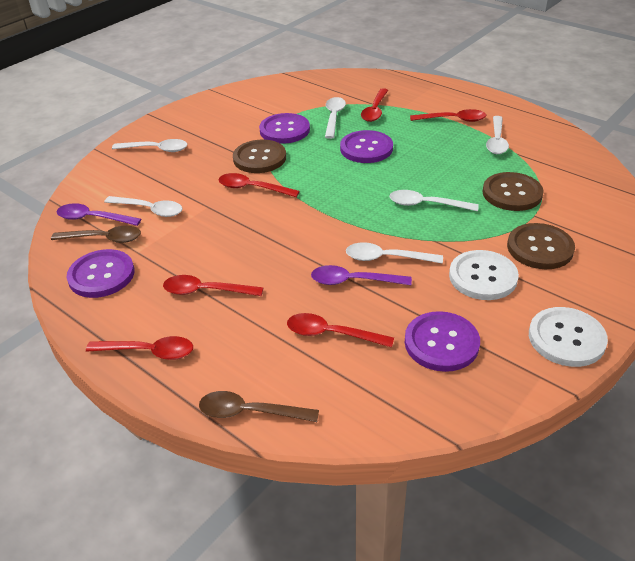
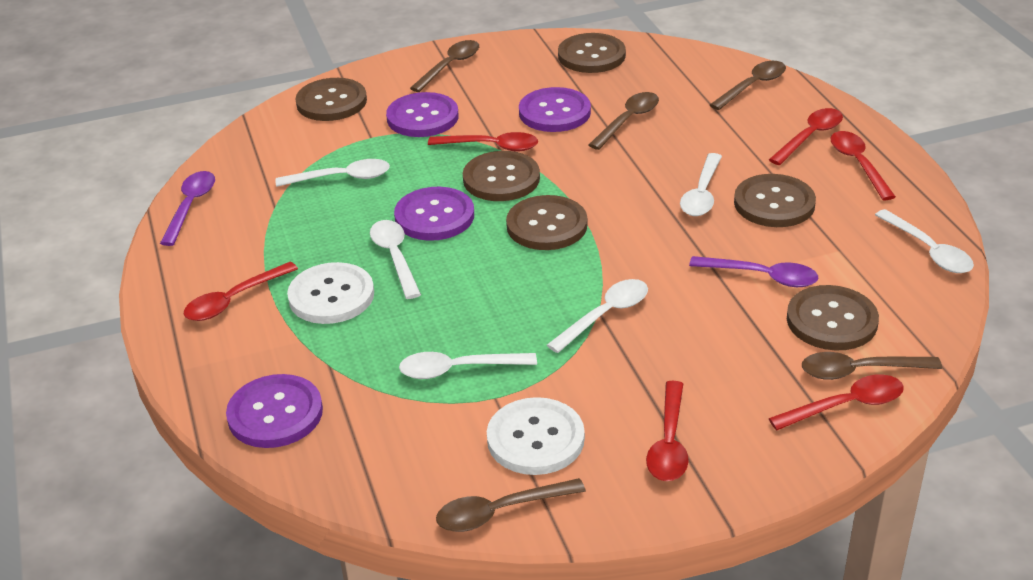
brown button: [233,140,286,173] [483,172,543,211] [507,223,575,269] = 3 -> [295,78,367,121] [463,151,540,201] [506,195,587,250] [558,33,626,73] [734,174,816,227] [787,285,879,350] = 6
brown spoon: [51,226,141,243] [199,391,319,422] = 2 -> [410,40,479,92] [436,478,586,532] [589,92,659,150] [710,61,786,110] [802,352,942,380] = 5

